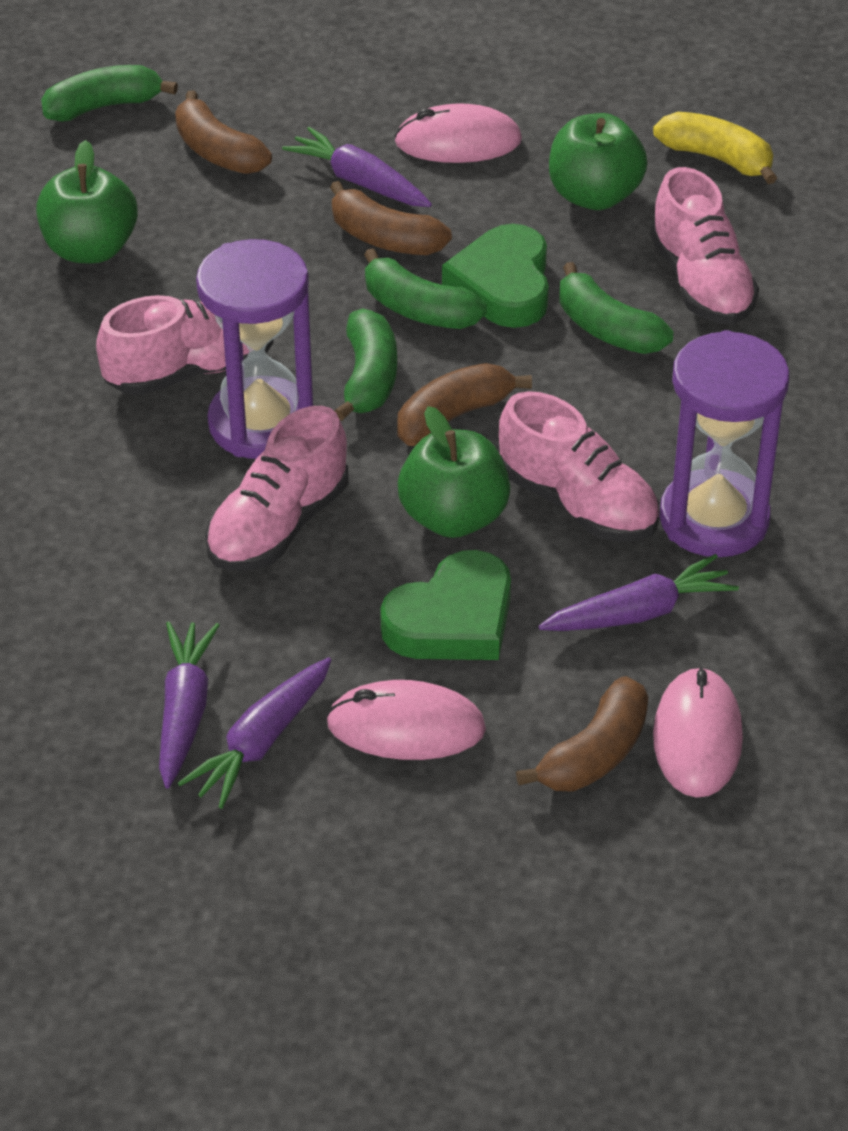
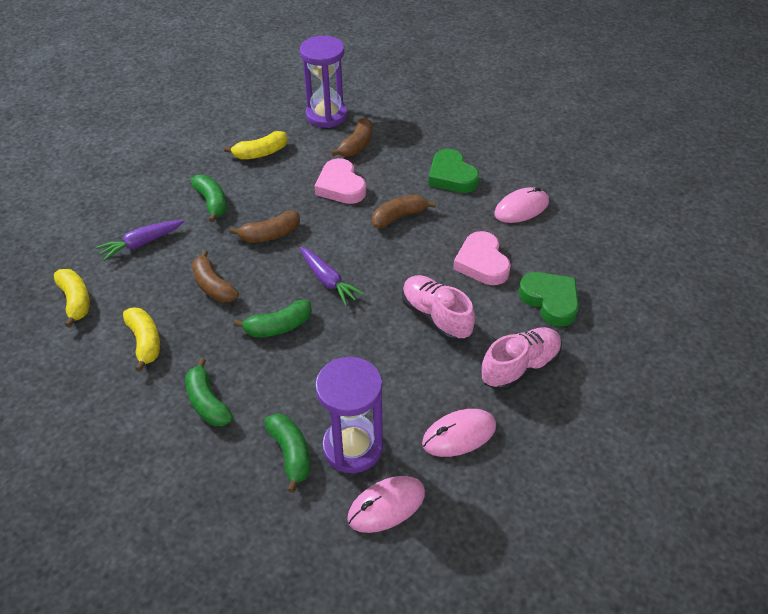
green apple: [36,140,138,263] [398,406,510,538] [549,113,647,210] = 3 -> none = 0
pink heart: none = 0 -> [315,158,366,204] [453,231,511,285] = 2
pink shoe: [96,295,274,395] [205,406,348,571] [499,391,659,542] [650,167,759,324] = 4 -> [402,275,475,341] [481,327,562,390] = 2
purple carrot: [159,622,219,788] [178,658,331,809] [282,127,432,207] [538,554,739,631] = 4 -> [96,220,184,261] [300,247,364,306] = 2
yellow banana: [653,112,777,184] = 1 -> [54,269,90,328] [123,308,160,372] [224,131,288,159] = 3

